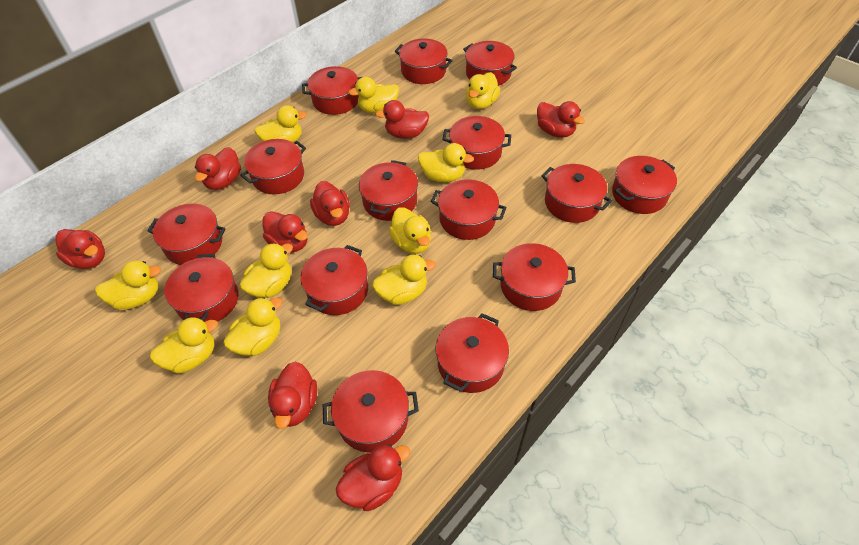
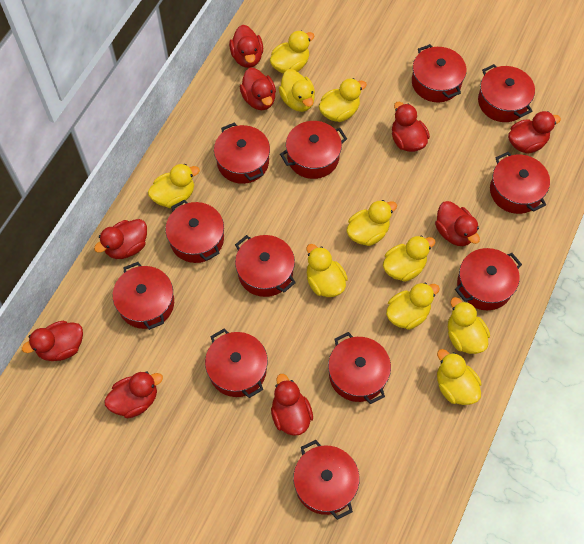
red duck: [55,229,105,269] [195,147,241,190] [263,211,308,252] [268,362,317,429] [310,181,350,226] [336,444,410,511] [375,100,429,139] [537,101,585,138] = 8 -> [22,321,83,361] [94,219,147,259] [104,372,163,418] [229,25,263,68] [240,68,276,110] [271,374,313,436] [392,102,430,152] [435,201,480,246] [508,111,561,154] = 9
red pot: [147,203,226,265] [164,254,239,322] [240,139,306,194] [300,245,368,315] [302,66,362,115] [323,370,419,453] [359,160,418,221] [395,38,453,84] [430,179,507,240] [436,313,509,393] [442,116,511,170] [463,41,517,86] [493,243,576,311] [541,164,612,223] [612,156,677,214] = 15 -> [113,262,174,330] [165,200,224,263] [205,328,268,398] [214,123,270,184] [235,235,296,297] [280,121,347,179] [293,440,360,520] [328,332,391,404] [412,44,467,103] [455,248,522,310] [478,64,535,122] [490,152,550,214] = 12

